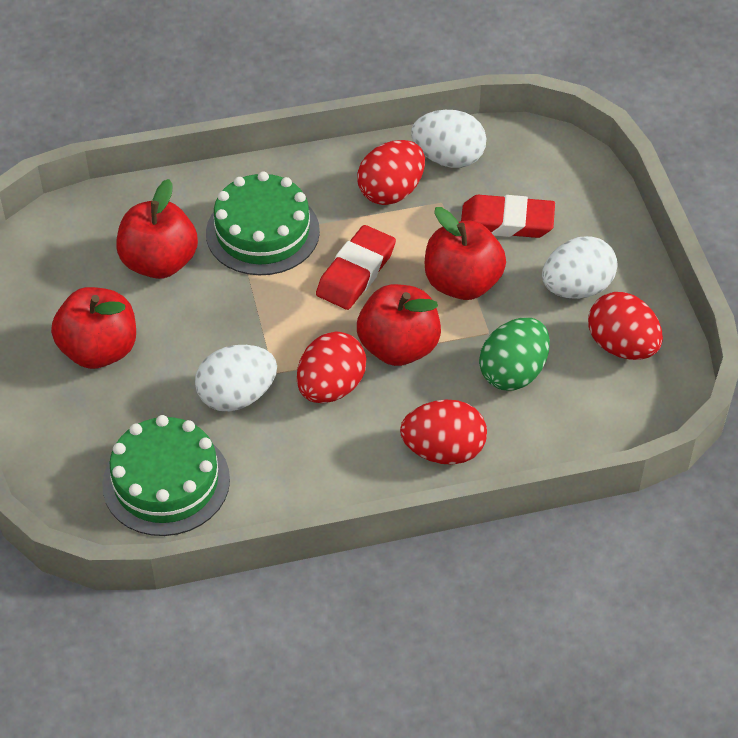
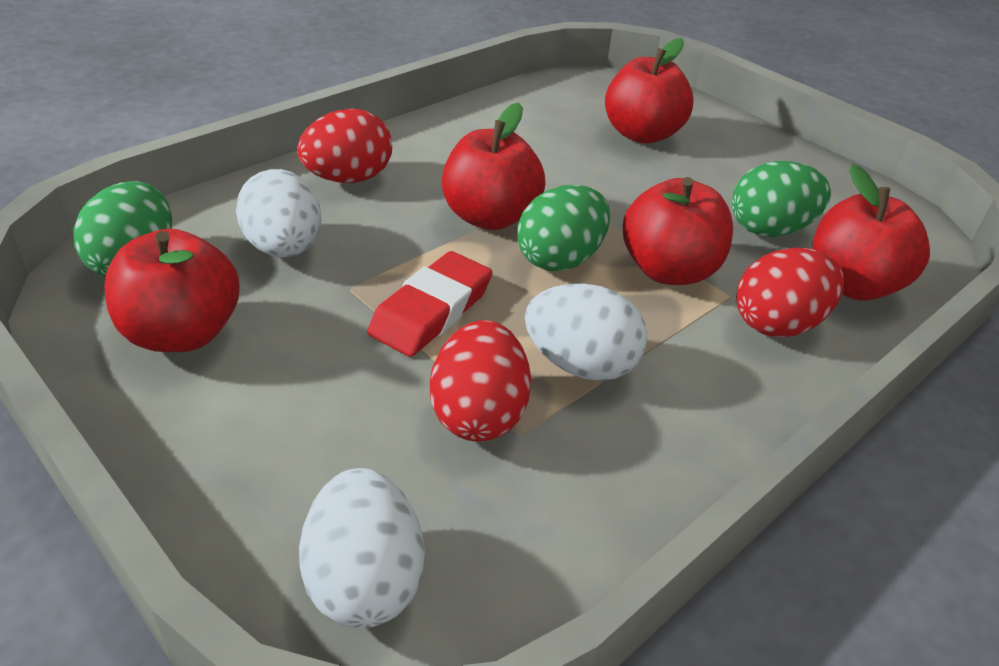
green cake: [102,415,230,536] [206,171,320,275] = 2 -> none = 0
green egg: [479,318,550,391] = 1 -> [73,181,172,277] [517,185,610,271] [732,161,831,237] = 3
red apple: [51,287,136,369] [116,179,198,279] [357,284,441,366] [425,207,506,300] = 4 -> [104,229,239,352] [442,103,545,230] [605,38,694,144] [623,177,733,285] [812,164,930,301] = 5
red egg: [297,332,366,403] [357,140,425,205] [400,400,487,465] [588,292,663,360] = 4 -> [297,109,392,183] [430,320,531,442] [736,248,844,337] = 3
red eraser: [316,225,396,310] [461,195,555,238] = 2 -> [367,251,492,357] = 1

